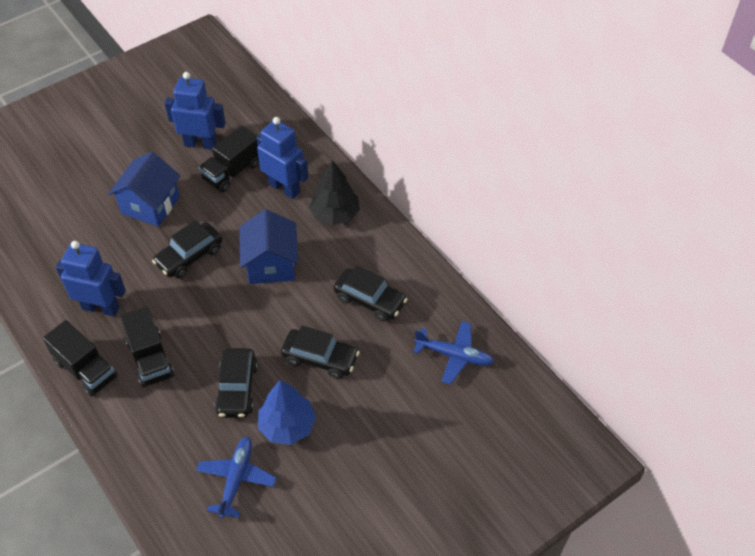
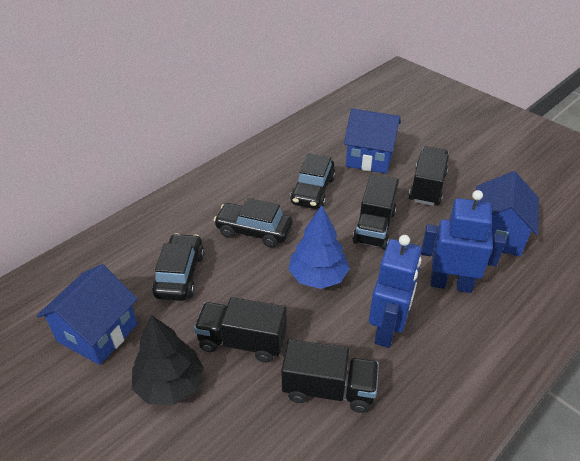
black car: [152,220,223,278] [214,348,258,418] [281,326,360,379] [334,265,408,322] = 4 -> [152,233,204,301] [214,198,292,248] [290,153,336,209] = 3
black truck: [43,320,118,397] [120,306,174,387] [199,126,259,192] = 3 -> [194,297,287,363] [282,339,379,413] [352,174,399,249] [409,146,449,206] = 4
blue house: [108,152,180,227] [239,209,298,284] = 2 -> [36,264,138,365] [344,109,401,174] [474,171,539,257] = 3
blue plane: [196,437,276,519] [413,321,494,385] = 2 -> none = 0
blue robot: [56,241,126,317] [164,72,226,150] [257,117,309,199] = 3 -> [369,235,421,348] [421,190,506,293] = 2

